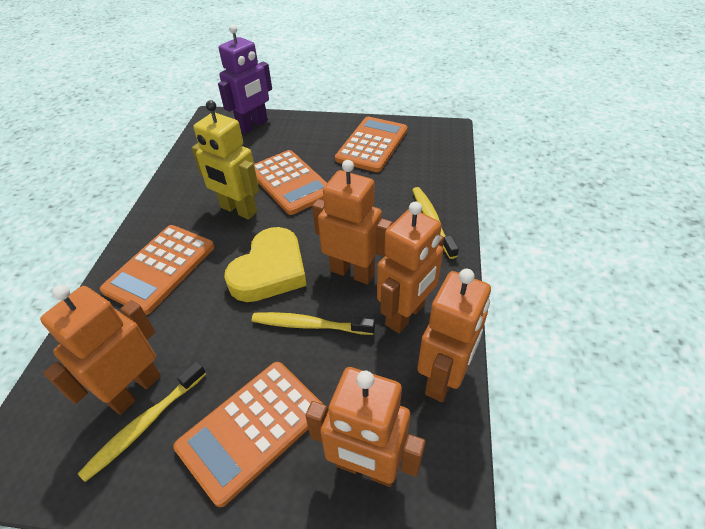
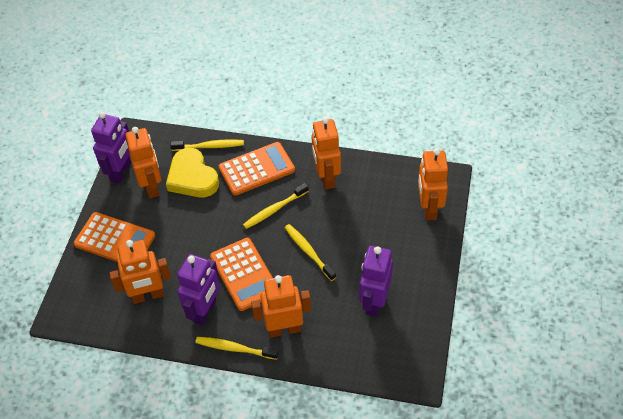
orange calculator: [100,225,214,315] [173,362,323,507] [254,150,327,215] [335,117,408,172] = 4 -> [74,212,155,262] [210,238,273,311] [219,142,295,196] = 3
purple robot: [218,24,272,134] = 1 -> [91,112,131,184] [177,254,220,325] [359,246,393,317] = 3
yellow robot: [192,100,259,220] = 1 -> none = 0
yellow toothbrush: [78,361,206,482] [252,312,375,335] [412,187,459,259] = 3 -> [170,139,244,151] [195,337,279,360] [243,183,309,229] [285,224,336,281] = 4

